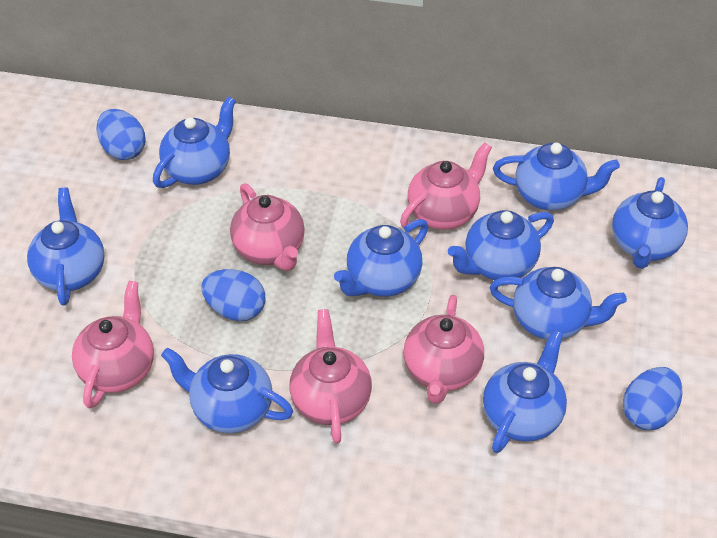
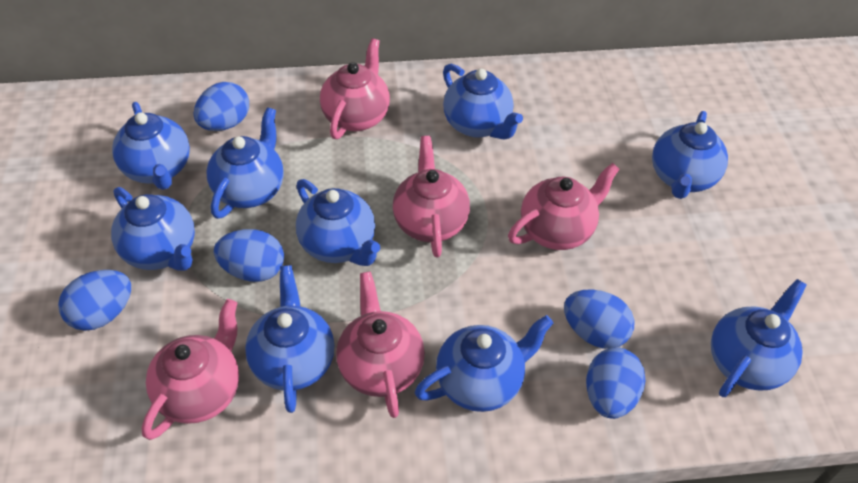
blue egg: [97,109,145,160] [201,269,265,321] [623,367,682,430] = 3 -> [58,270,131,331] [194,82,249,131] [214,229,284,282] [564,289,634,349] [586,347,645,419] = 5

